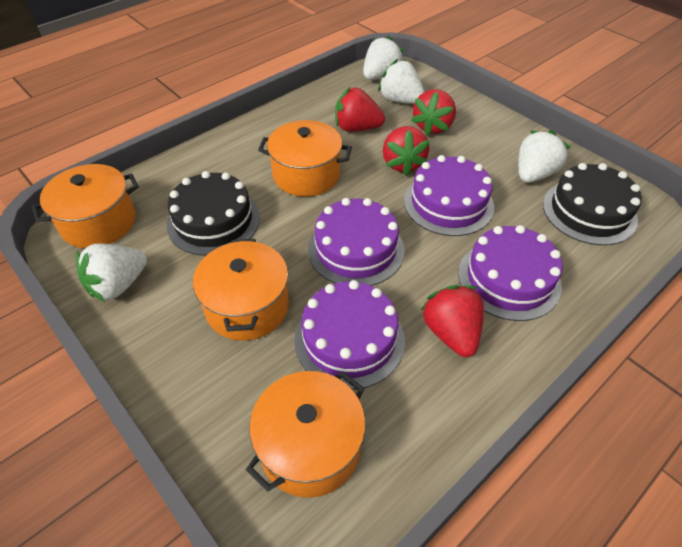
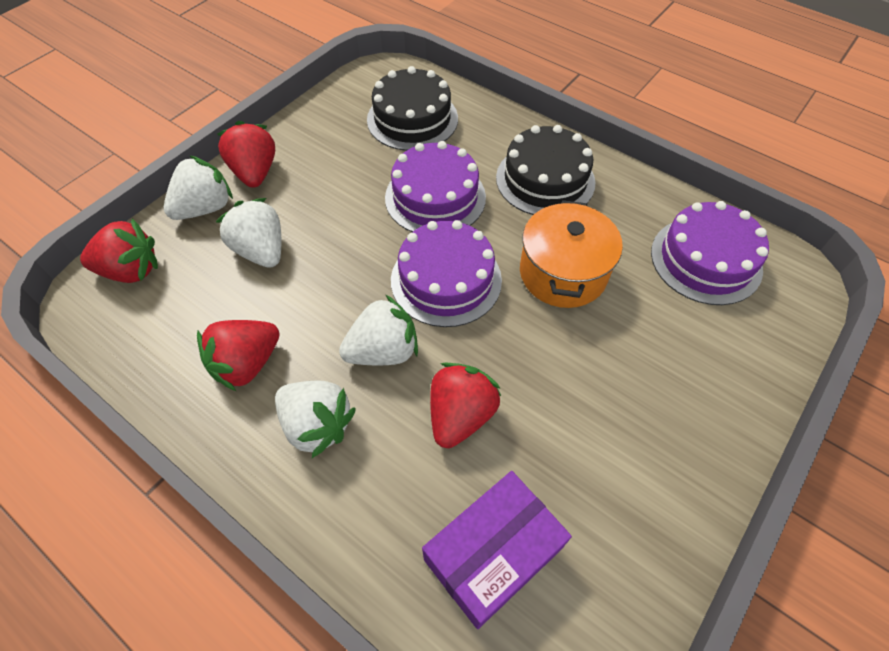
orange pot: [32,164,139,248] [193,239,289,341] [246,371,365,498] [258,120,352,197] = 4 -> [520,200,623,308] = 1
purple box: none = 0 -> [422,471,572,629] = 1
purple cake: [294,280,405,389] [308,198,404,286] [404,155,494,236] [458,225,563,321] = 4 -> [385,141,486,232] [391,220,502,327] [651,201,769,305] = 3

